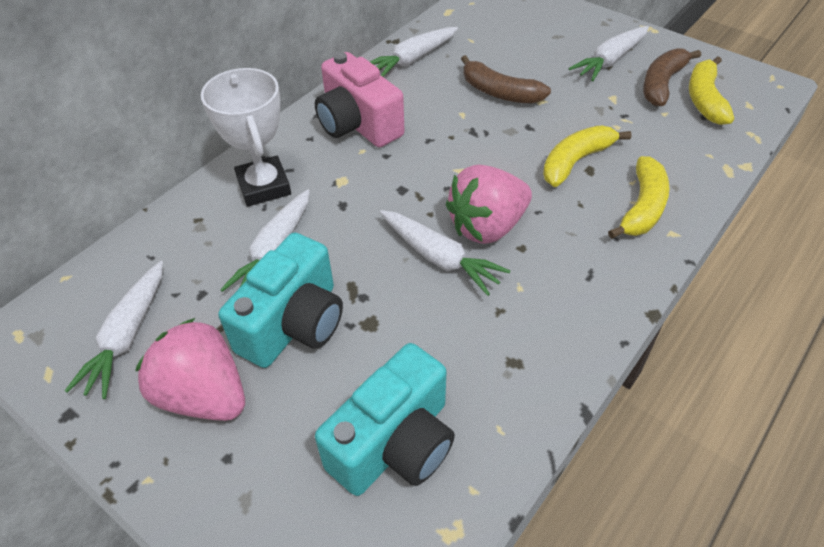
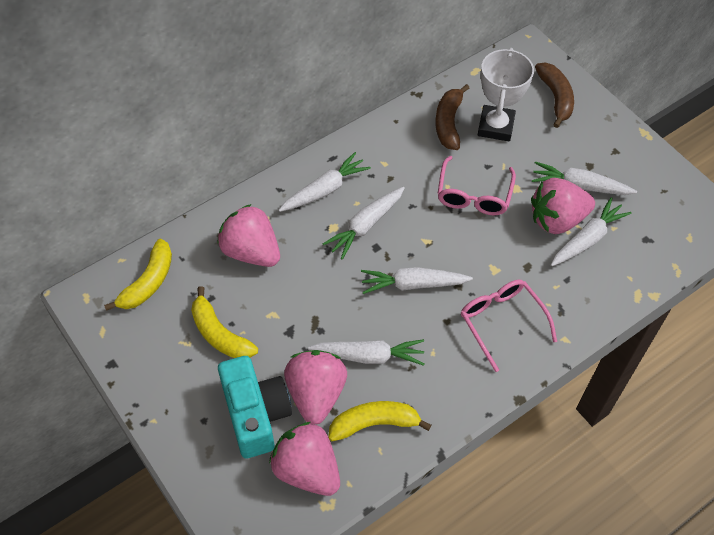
pink camera: [315,52,404,147] = 1 -> none = 0
pink glasses: none = 0 -> [437,156,516,215] [461,280,557,372] = 2
pink strawberry: [135,318,245,421] [446,164,532,244] = 2 -> [217,204,280,267] [269,422,340,496] [284,350,347,425] [531,178,595,234] = 4
turquoise camera: [218,232,343,368] [315,343,455,496] = 2 -> [218,356,292,459] = 1
white carrot: [65,261,163,399] [220,189,310,292] [370,27,458,77] [380,210,510,296] [568,26,649,81] = 5 -> [278,152,371,212] [308,339,424,366] [323,187,405,259] [361,267,473,294] [532,161,637,195] [551,197,632,266] = 6

